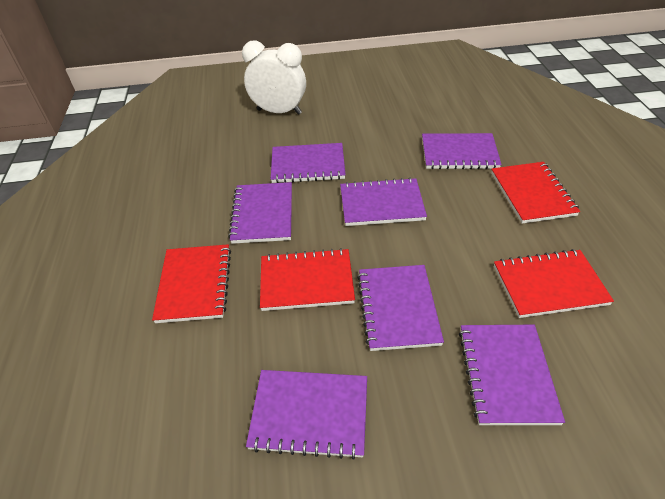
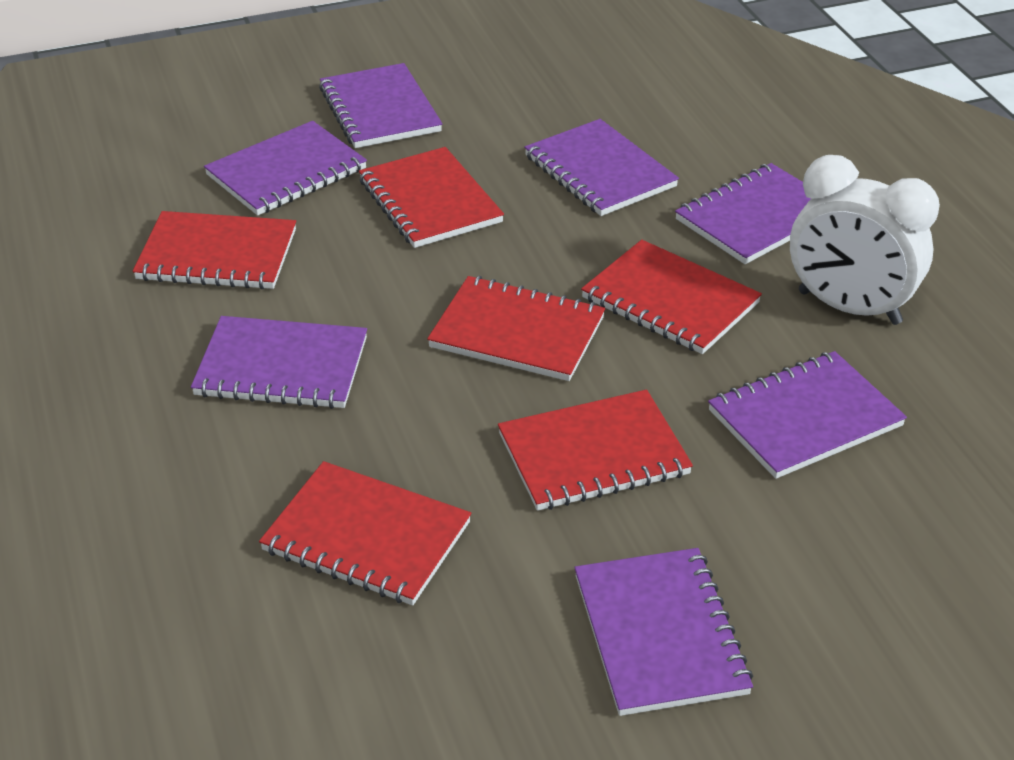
red notebook: [152,244,231,323] [260,248,355,311] [491,162,580,224] [494,249,614,318] = 4 -> [133,211,296,289] [259,461,471,605] [359,147,504,248] [427,276,605,381] [498,389,693,511] [581,240,762,354] = 6

